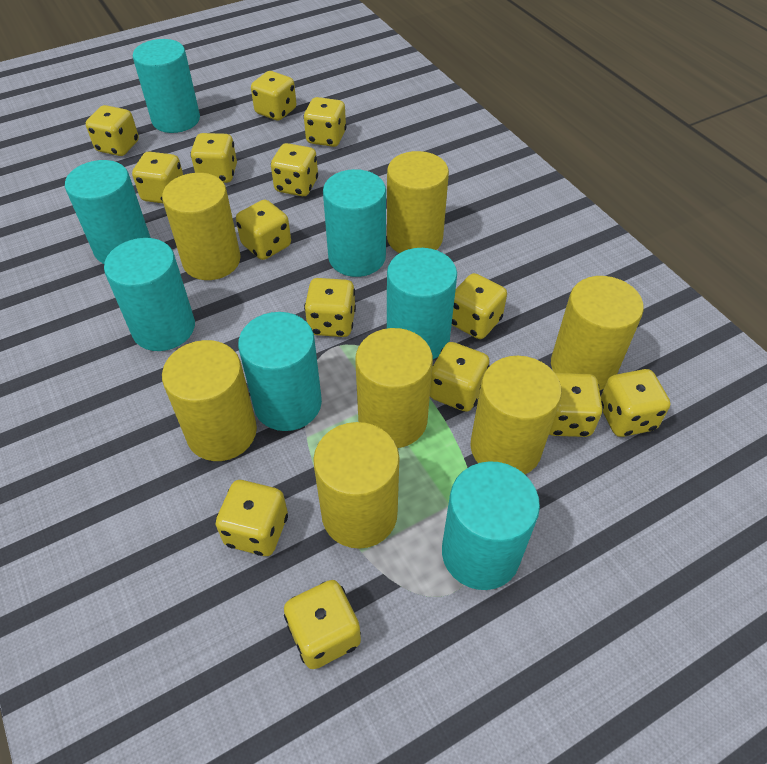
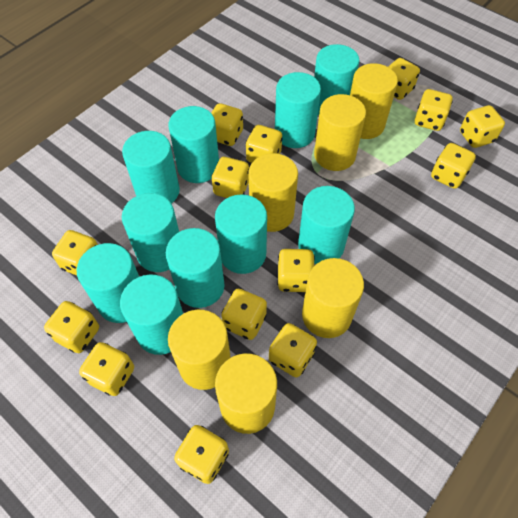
turquoise cylinder: [65,160,151,264] [104,238,195,351] [133,39,200,133] [238,312,322,431] [323,169,386,277] [387,248,457,359] [442,461,540,590] = 7 -> [77,243,139,323] [120,275,183,355] [122,131,180,203] [122,193,179,272] [166,228,225,308] [168,106,219,183] [215,194,267,274] [275,72,321,148] [298,186,355,264] [314,44,360,115] = 10
yellow cylinder: [162,173,241,280] [162,340,257,461] [313,422,399,549] [355,328,433,448] [387,151,449,253] [471,356,562,474] [551,276,644,391] = 7 -> [168,310,231,390] [215,353,277,434] [248,153,298,232] [302,258,364,338] [314,94,366,171] [350,63,398,139] = 6

